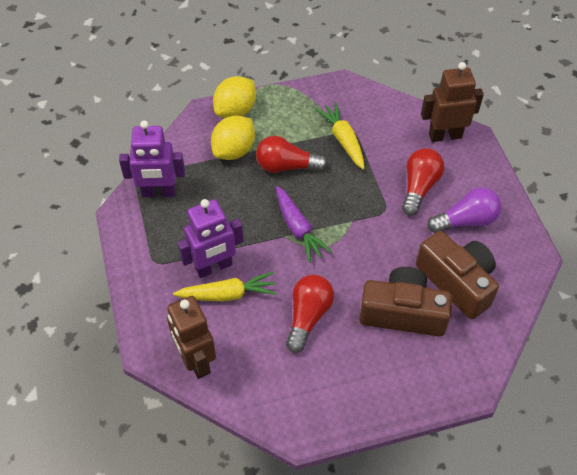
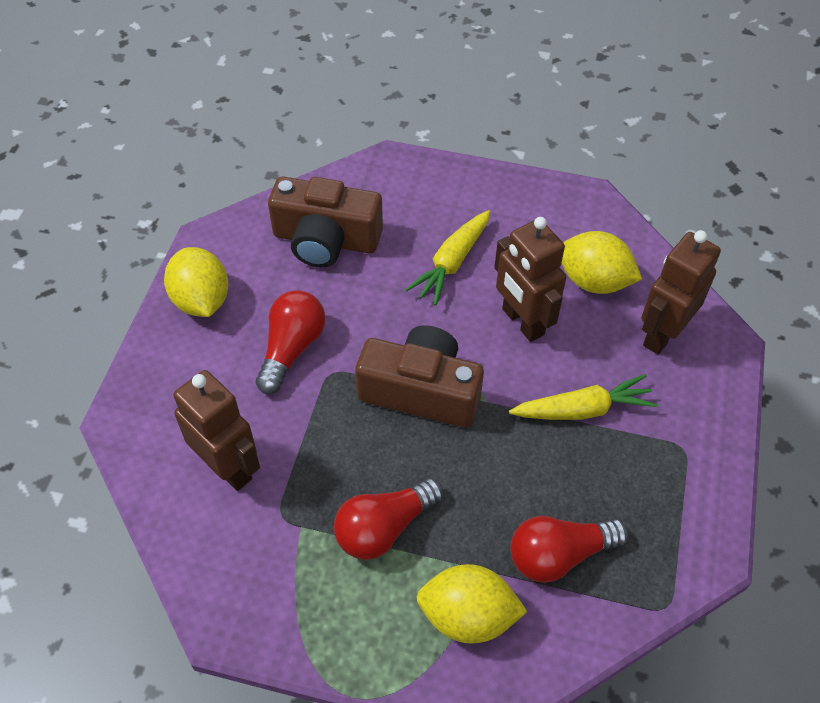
brown robot: [167,296,216,379] [421,62,484,142] = 2 -> [174,370,260,491] [494,217,566,342] [641,230,721,354] = 3
purple carrot: [276,186,332,263] = 1 -> none = 0
purple light bulb: [428,187,501,233] = 1 -> none = 0
purple robot: [119,121,185,197] [178,199,244,278] = 2 -> none = 0
yellow lemon: [211,116,255,160] [213,76,256,118] = 2 -> [164,247,228,317] [416,564,527,644] [562,231,642,294] = 3

